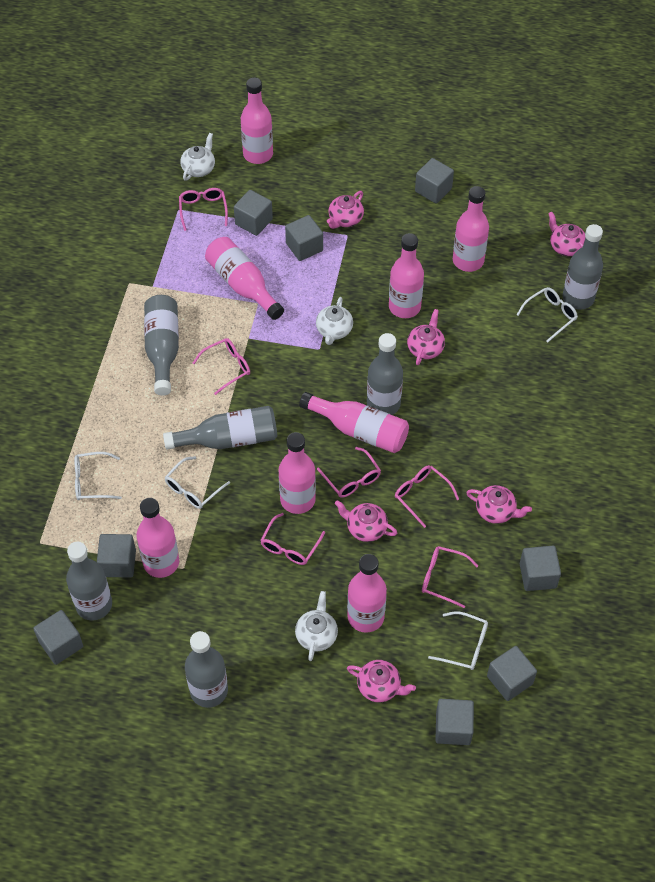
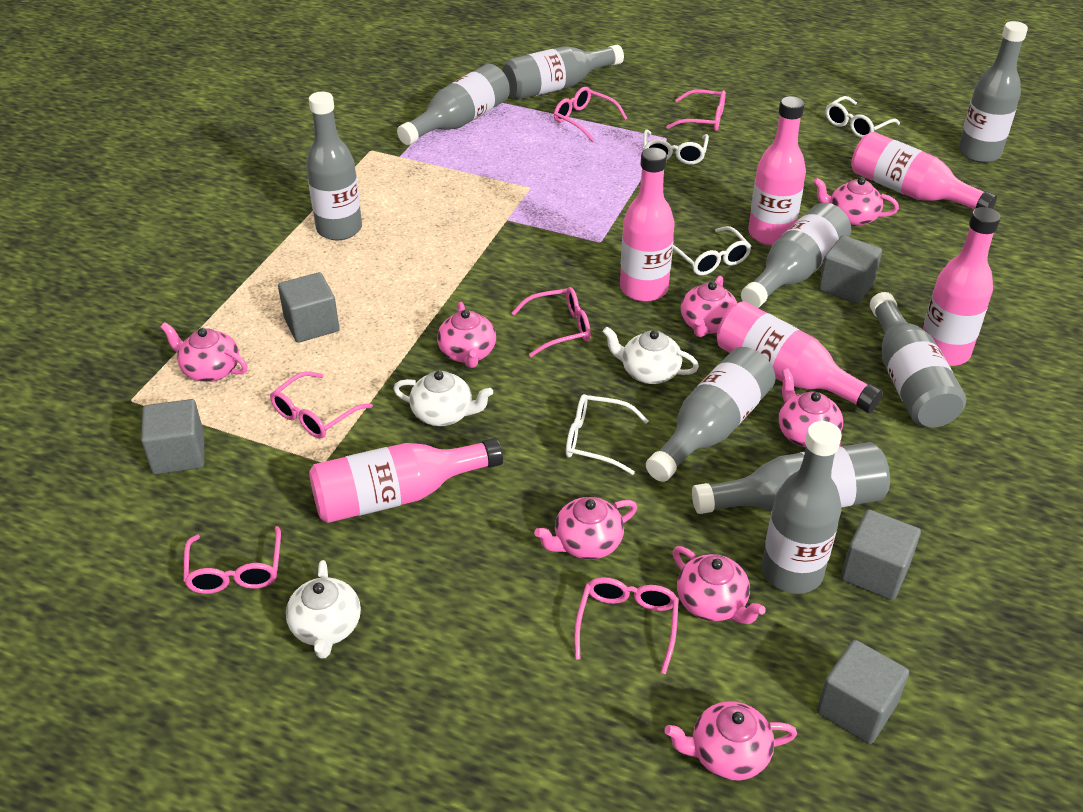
grey bottle: [66,542,112,620] [144,295,179,396] [163,406,277,450] [185,631,228,708] [367,333,403,415] [562,224,603,309] = 6 -> [306,92,362,240] [397,64,510,145] [502,45,624,100] [646,347,776,482] [692,442,890,514] [741,203,851,308] [762,421,842,594] [870,292,966,428] [958,21,1028,163] = 9
grey cube: [33,610,83,665] [97,534,136,578] [234,190,273,236] [285,215,323,261] [415,158,454,204] [435,699,474,745] [487,646,537,701] [520,546,561,591] = 8 -> [141,399,204,475] [278,272,339,343] [817,640,909,744] [818,235,882,304] [841,509,921,600] = 5
pink bottle: [136,498,179,578] [205,237,284,320] [241,78,273,164] [279,432,316,514] [299,392,409,453] [347,554,387,633] [389,233,424,318] [453,186,489,272] = 8 -> [309,438,503,523] [620,148,675,302] [717,301,883,413] [748,96,806,246] [851,132,997,209] [923,207,1001,366] = 6
pink teapot: [327,191,364,229] [335,500,397,542] [347,660,416,702] [407,309,445,365] [466,485,532,524] [548,212,586,256] = 6 -> [160,322,248,382] [437,302,496,368] [534,497,637,560] [664,701,797,780] [673,546,766,624] [681,276,737,337] [779,369,843,447] [814,177,899,226] = 8

